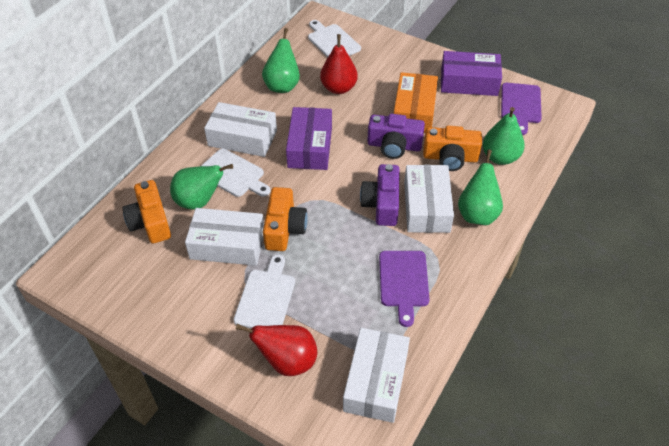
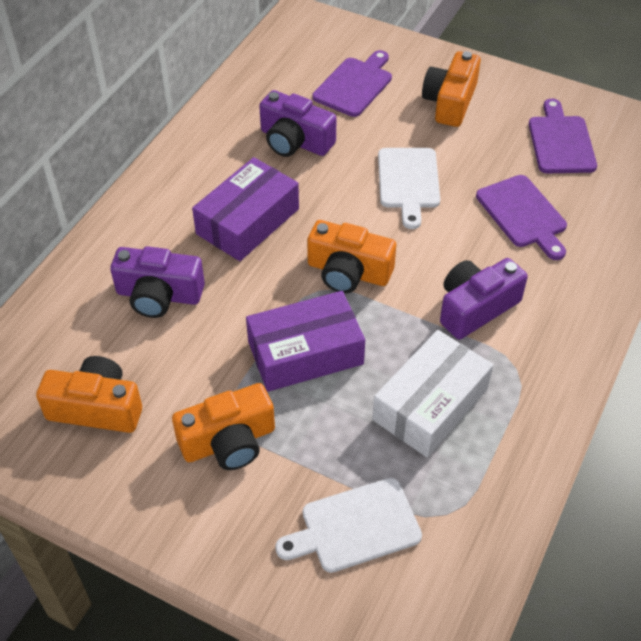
green pear: [170,164,233,210] [262,28,300,93] [458,150,503,225] [483,107,525,165] = 4 -> none = 0
orange box: [394,72,438,133] = 1 -> none = 0
orange camera: [122,180,171,244] [263,187,308,251] [423,126,482,171] = 3 -> [36,356,142,433] [172,383,275,470] [307,220,396,293] [422,51,481,127] = 4
purple camera: [360,164,400,226] [367,114,425,159] = 2 -> [110,246,205,318] [259,90,336,157] [440,258,528,339] = 3
purple cutting board: [379,251,429,327] [501,83,542,135] = 2 -> [312,50,392,117] [476,175,567,260] [529,98,597,173] = 3
red pear: [236,324,317,376] [320,34,358,94] = 2 -> none = 0
white box: [185,208,264,266] [204,102,277,157] [343,328,410,423] [404,165,454,233] = 4 -> [372,330,493,457] = 1
white cutting board: [201,149,271,197] [234,254,295,329] [308,20,361,57] = 3 -> [275,478,422,573] [378,148,440,229] = 2

